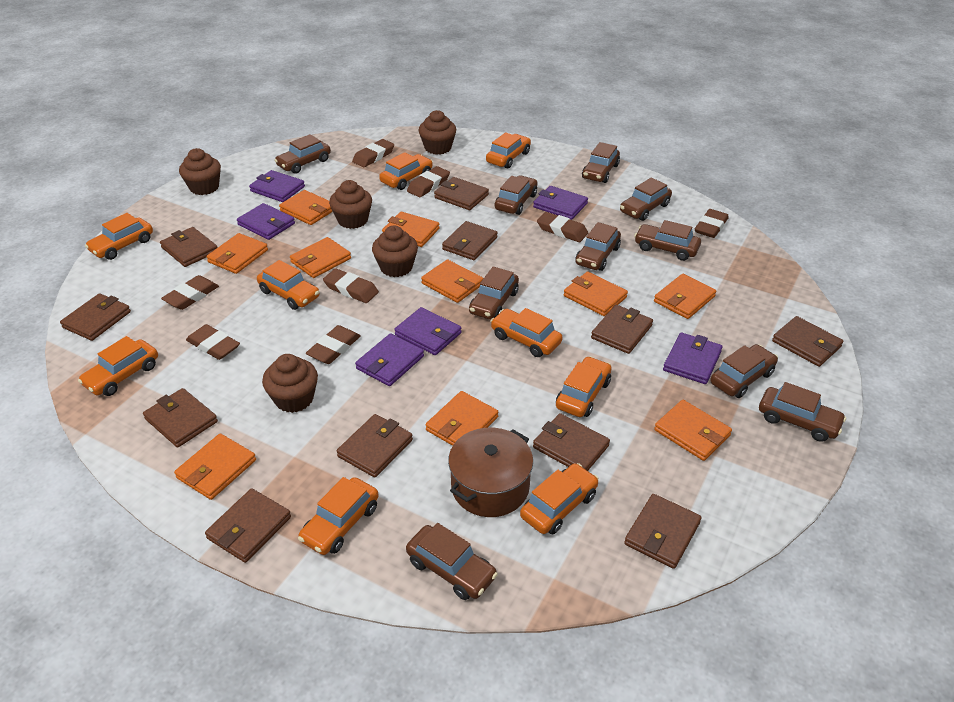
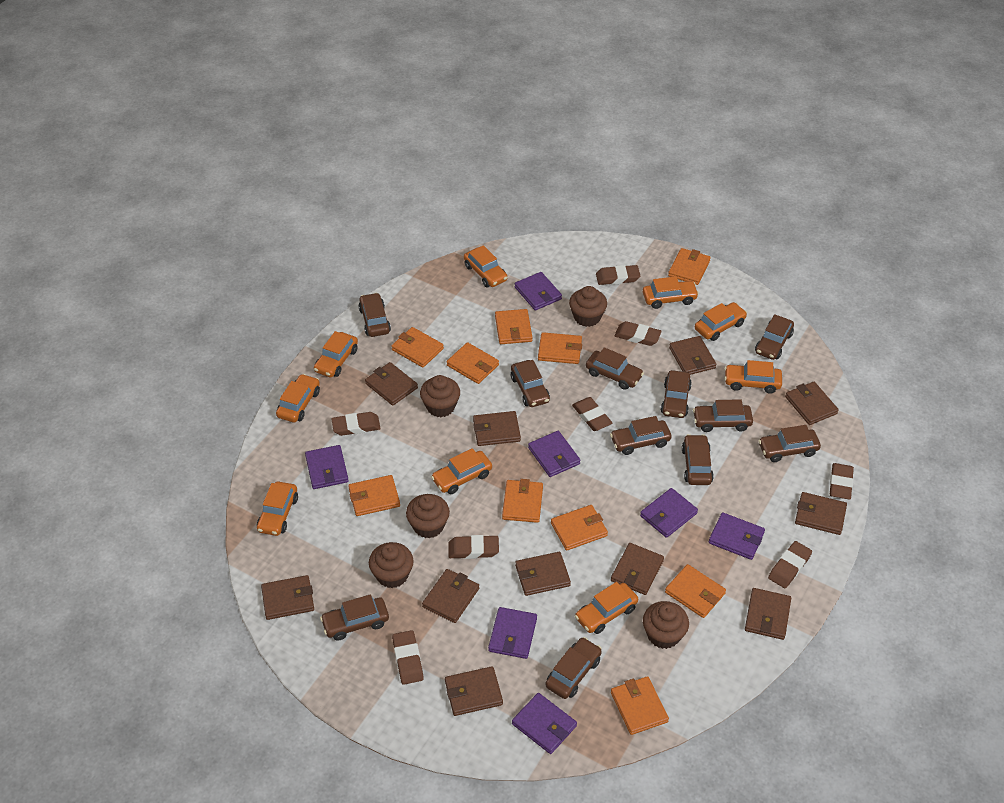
brown car: [274,134,331,174] [406,523,498,600] [469,267,519,319] [495,175,537,215] [575,222,621,271] [582,142,620,183] [620,177,672,221] [634,220,701,261] [710,344,778,398] [759,382,846,442] = 10 -> [320,595,389,641] [359,293,391,337] [511,360,550,407] [545,637,602,699] [586,347,644,390] [610,416,672,455] [661,370,692,418] [682,434,714,485] [693,399,753,432] [755,314,794,360] [758,425,821,462] = 11
brown pot: [448,428,533,517] = 1 -> none = 0
purple wallet: [237,203,295,240] [249,170,305,202] [355,333,424,386] [394,307,462,355] [533,186,588,220] [663,332,723,384] = 6 -> [305,445,349,489] [488,607,537,659] [512,693,577,754] [515,272,562,310] [528,431,580,477] [640,488,698,538] [709,512,765,560] = 7

